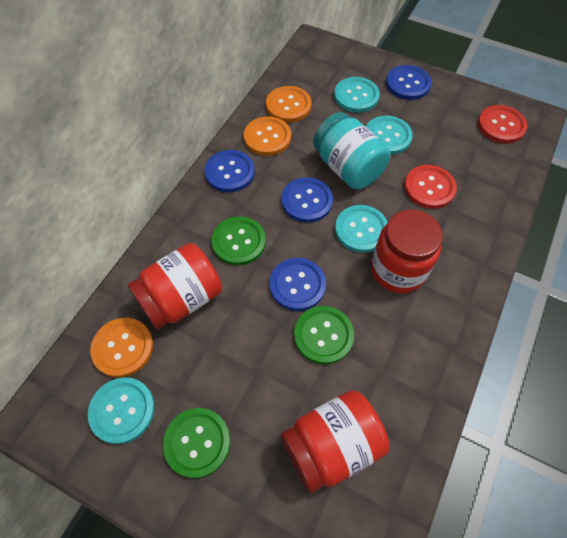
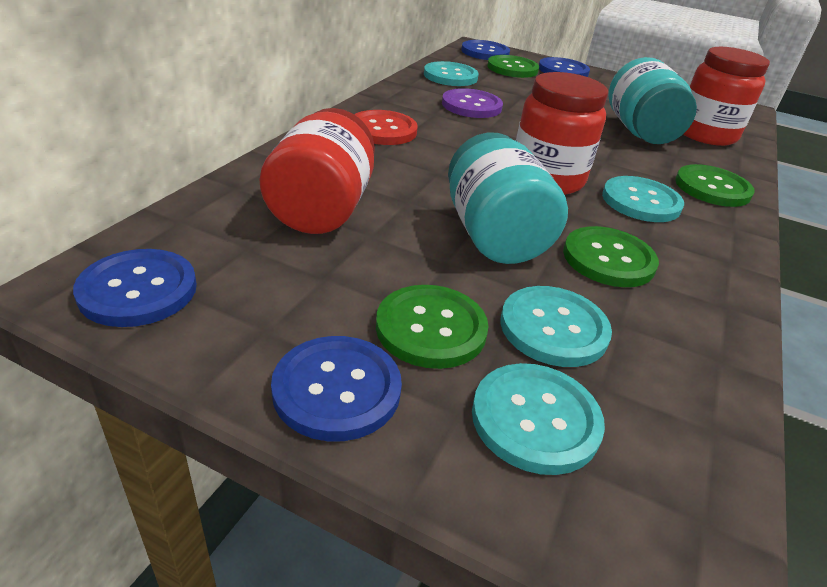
green button: [163,408,230,478] [211,216,266,266] [294,306,354,365] = 3 -> [376,285,489,369] [487,55,539,78] [563,226,659,287] [675,164,755,207] = 4
orange button: [90,318,153,378] [244,116,291,156] [266,86,311,123] = 3 -> none = 0
purple button: none = 0 -> [442,88,503,118] = 1
red button: [404,165,457,209] [478,105,527,143] = 2 -> [354,110,418,145] = 1
turquoise jar: [313,112,391,189] = 1 -> [448,133,568,264] [609,57,697,144] = 2

